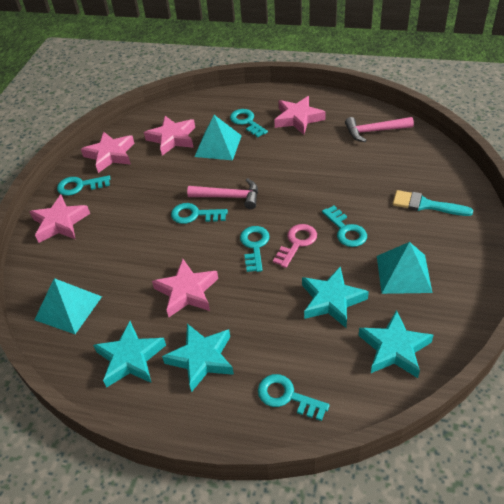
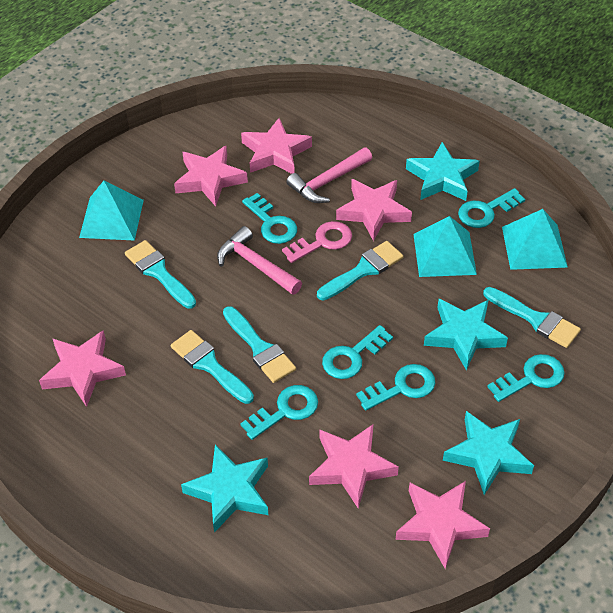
pink star: [29,195,90,243] [81,132,135,173] [144,116,195,156] [152,259,218,317] [274,96,326,135] = 5 -> [39,330,126,407] [174,146,248,207] [241,118,312,174] [309,424,399,508] [336,179,412,241] [395,481,490,569] = 6
turquoise brush: [393,190,473,216] = 1 -> [125,240,196,309] [171,330,254,404] [223,306,296,383] [317,241,403,301] [483,287,581,348] = 5

